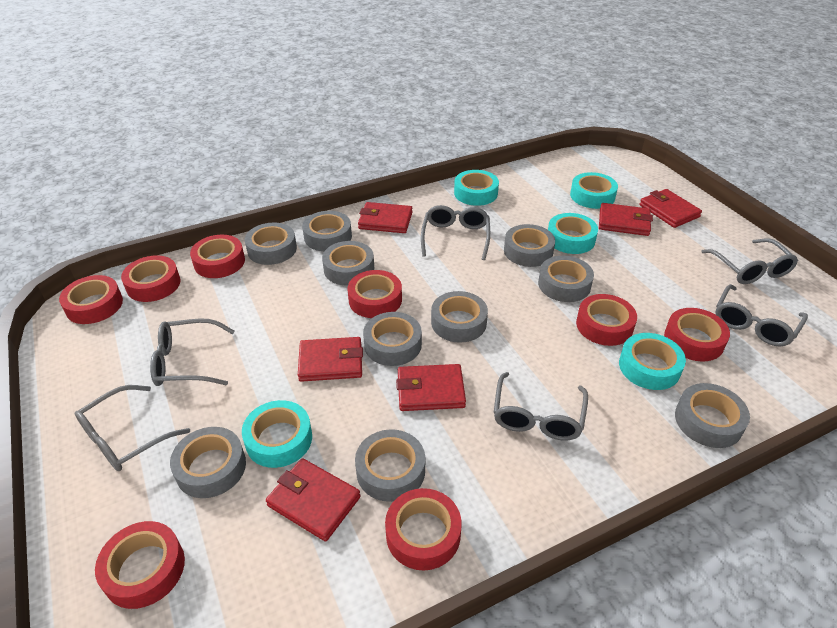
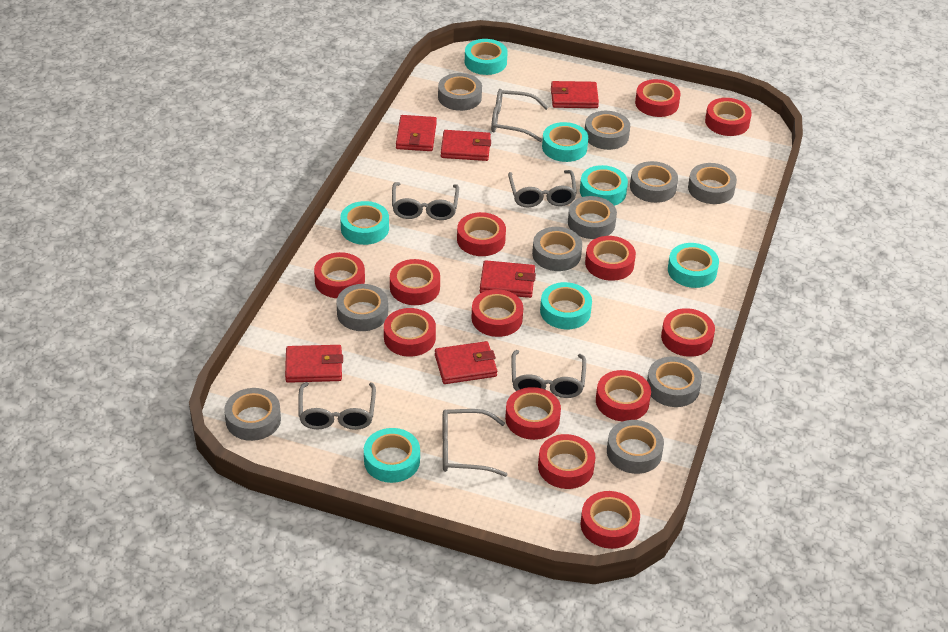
red tape: [59,275,123,324] [95,521,185,609] [121,256,180,302] [190,235,245,278] [347,270,402,318] [385,488,462,571] [576,294,637,346] [664,308,730,362] = 8 -> [314,252,365,298] [384,308,436,357] [390,259,440,305] [457,212,506,256] [472,289,523,337] [505,387,561,440] [538,434,595,489] [580,491,640,549] [585,236,636,281] [596,370,651,421] [635,79,681,117] [661,308,715,357] [705,98,752,136] = 13
turquoise tape: [242,400,312,468] [454,170,499,206] [548,213,598,254] [570,172,618,209] [619,333,686,390] = 5 -> [340,201,389,245] [364,428,420,483] [465,39,508,75] [540,282,592,329] [542,122,588,162] [580,165,628,206] [668,243,719,288] = 7

